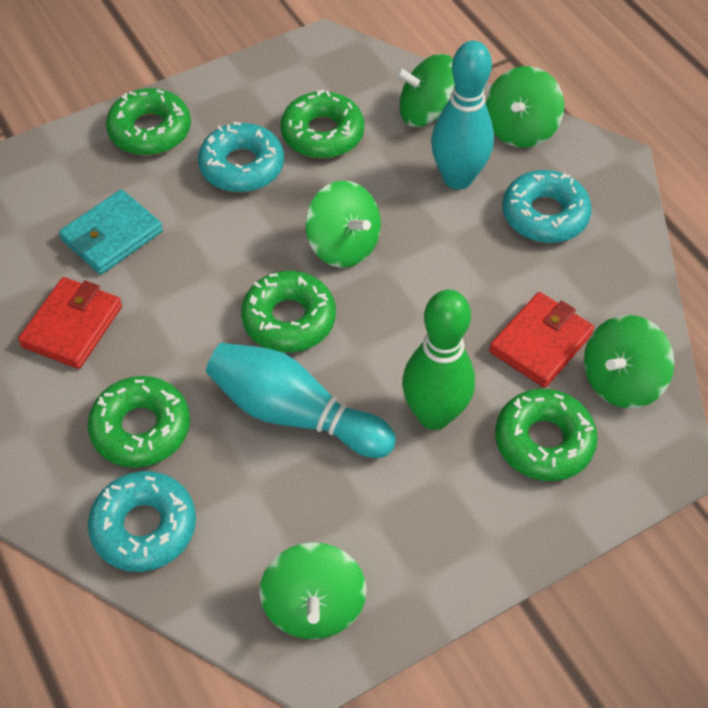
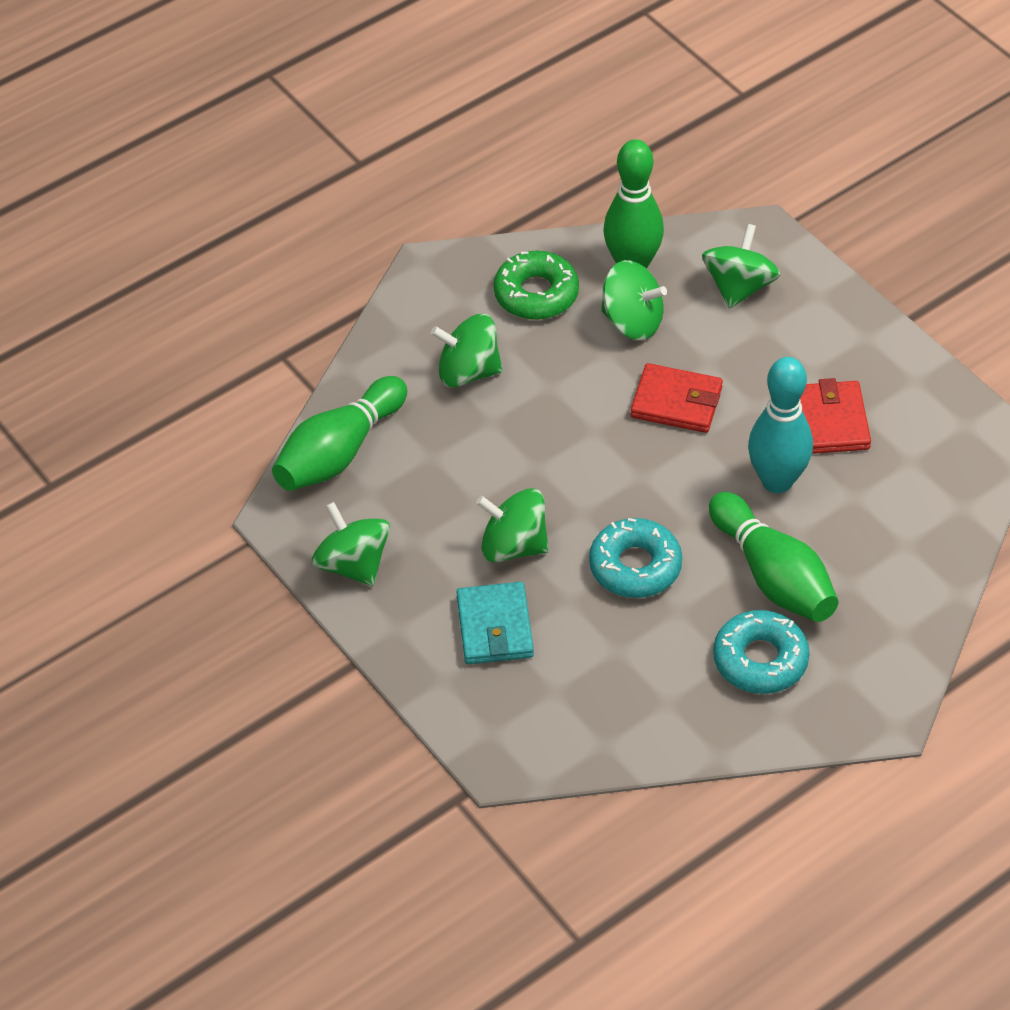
green bowling pin: [402,289,475,430] = 1 -> [272,376,407,491] [603,139,664,268] [709,492,838,622] = 3
green donut: [88,376,190,468] [106,88,191,155] [241,271,336,352] [280,90,365,159] [495,389,598,481] = 5 -> [493,251,579,320] = 1
turquoise bowling pin: [206,343,396,458] [431,41,494,190] = 2 -> [748,357,813,493] = 1
turquoise donut: [88,471,196,572] [198,122,284,192] [502,170,592,243] = 3 -> [589,518,682,598] [713,610,810,694] = 2

